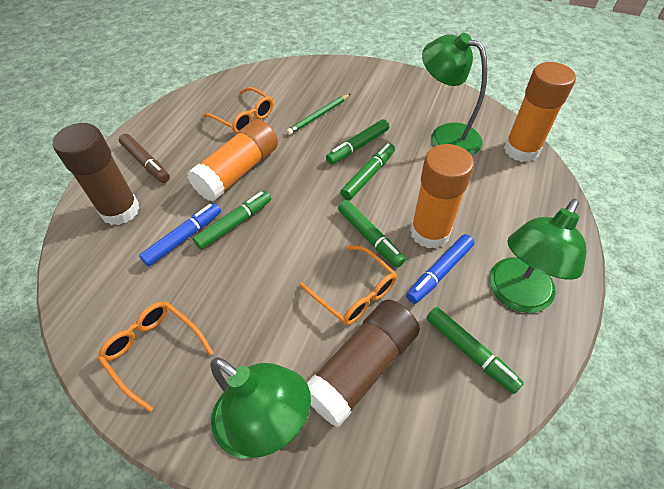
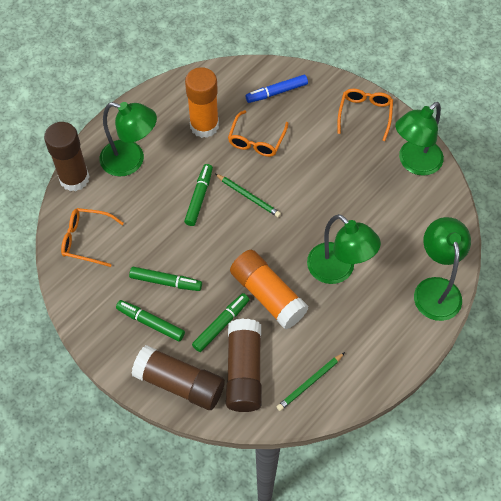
blue marker: [139,203,221,267] [406,234,475,304] = 2 -> [245,75,308,103] = 1
brown glue stick: [53,123,140,225] [306,299,420,427] = 2 -> [44,122,90,191] [132,345,225,410] [226,318,262,412] = 3
brown marker: [119,134,170,183] = 1 -> none = 0
green lamp: [210,357,311,458] [422,33,487,156] [489,199,586,313] = 3 -> [100,102,157,176] [307,214,381,284] [395,102,444,176] [414,217,471,321] = 4
green marker: [193,191,271,250] [326,119,389,164] [338,200,405,268] [340,143,395,200] [426,307,524,394] = 5 -> [116,300,185,342] [129,267,202,291] [184,164,213,226] [192,293,250,352] = 4
green pencil: [286,94,350,135] = 1 -> [215,174,281,217] [276,352,345,411] = 2
orange glue stick: [187,119,278,202] [410,144,474,249] [504,62,576,162] = 3 -> [185,67,219,138] [230,250,308,329] = 2

